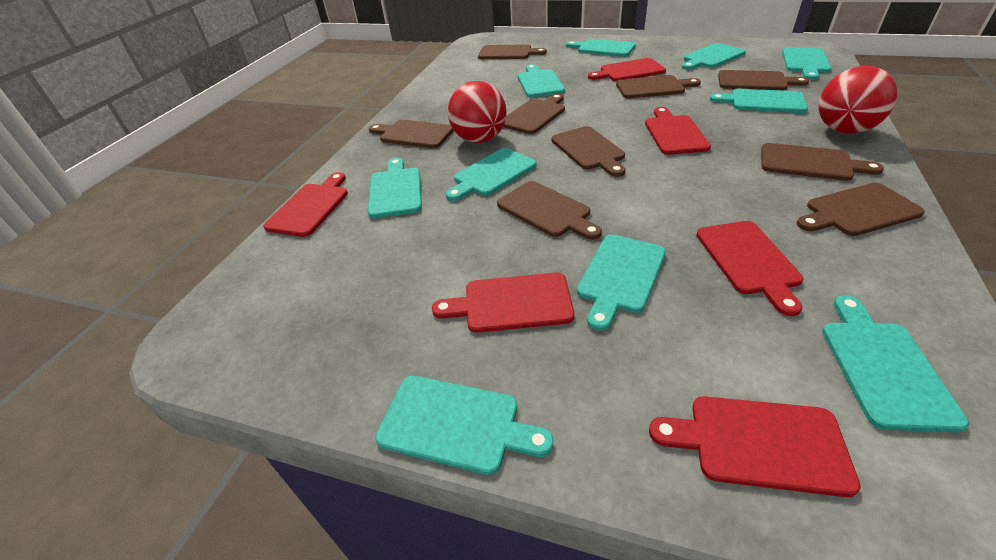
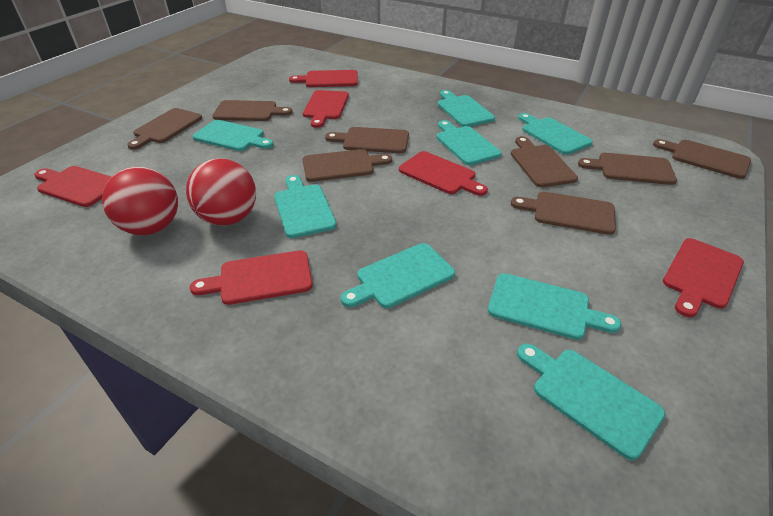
brown cutting board: [369,120,454,148] [478,44,547,59] [497,181,602,240] [503,94,565,134] [551,126,625,177] [616,75,701,98] [718,70,809,90] [761,143,884,181] [797,183,925,236] = 9 -> [127,108,202,150] [212,100,292,121] [302,149,392,182] [325,127,409,153] [511,136,578,187] [511,192,616,235] [578,153,677,185] [653,139,751,179] = 8
turquoise cutting board: [368,158,422,218] [375,376,554,475] [446,148,537,201] [518,64,565,98] [566,39,636,57] [577,234,666,331] [681,43,746,70] [710,89,808,113] [782,47,831,80] [822,295,969,432] = 10 -> [192,120,274,151] [274,175,337,238] [341,243,455,308] [436,120,502,165] [438,90,495,127] [488,273,621,340] [517,344,665,460] [518,113,593,155] = 8

